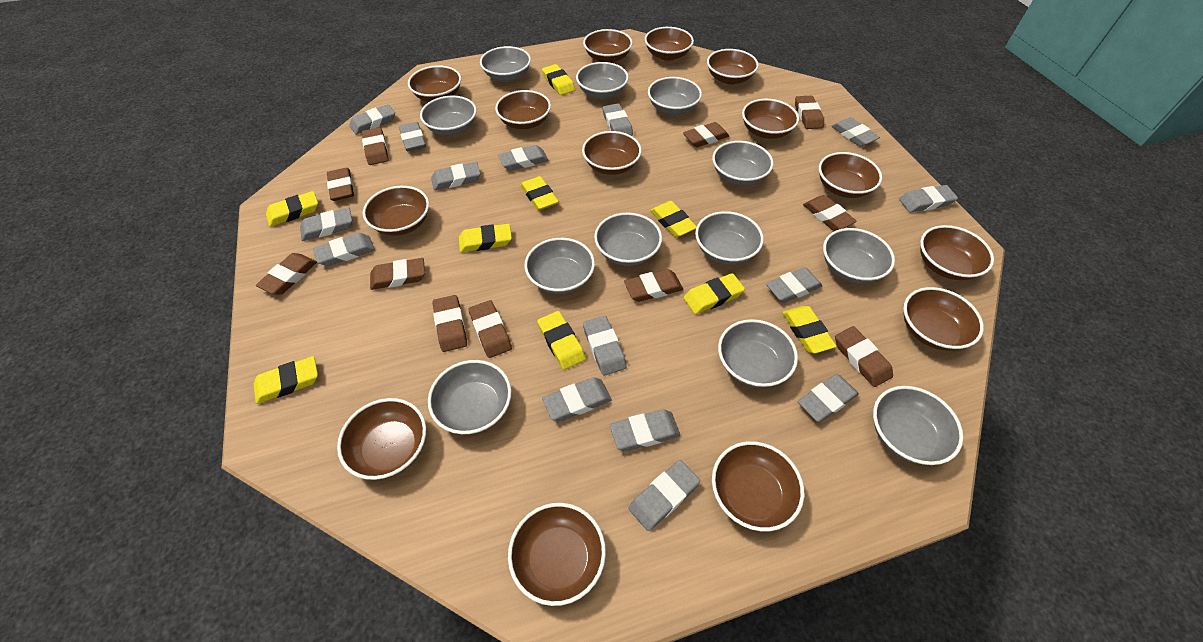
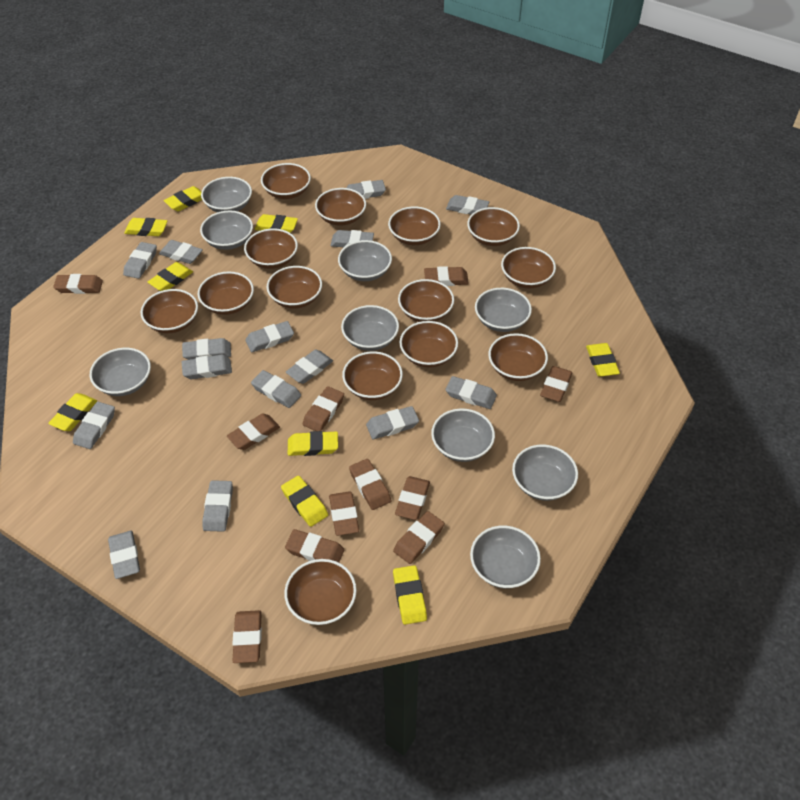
grey bowl: [420,96,477,135] [428,360,511,434] [480,46,531,82] [524,238,595,294] [576,62,629,99] [594,212,662,266] [648,77,702,115] [695,211,764,265] [712,141,773,185] [718,319,798,388] [823,228,895,283] [873,386,963,465] = 12 -> [90,348,151,396] [200,210,253,250] [201,177,252,212] [338,240,392,281] [341,305,399,351] [431,408,495,462] [470,526,541,589] [475,288,532,332] [512,444,578,501] = 9

